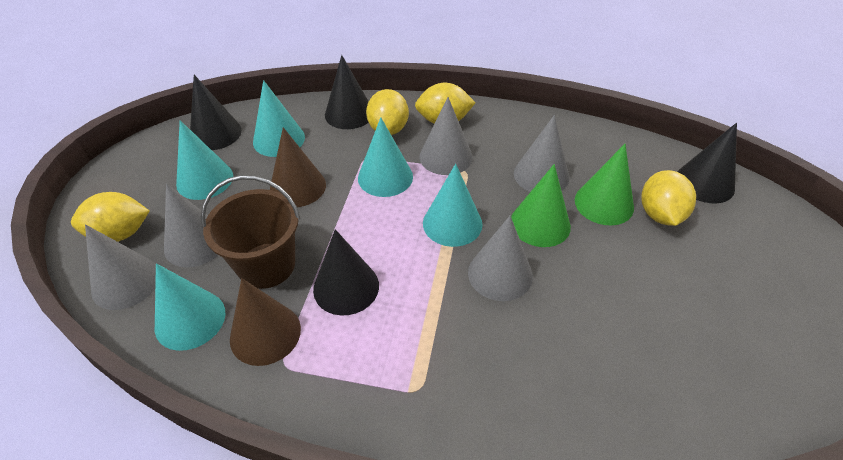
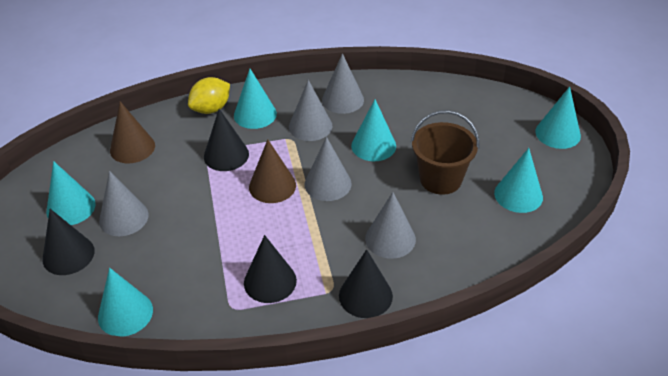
green cone: [511,164,571,247] [575,144,634,226] = 2 -> none = 0
turquoise cone: [155,263,226,351] [176,120,233,200] [253,80,305,157] [358,117,413,197] [423,164,483,247] = 5 -> [46,161,96,225] [98,268,153,337] [234,69,277,129] [351,99,396,161] [494,148,543,213] [535,86,581,149] = 6
yellow lemon: [71,192,149,242] [366,89,409,135] [415,83,475,124] [641,170,696,226] = 4 -> [188,77,230,114] = 1

